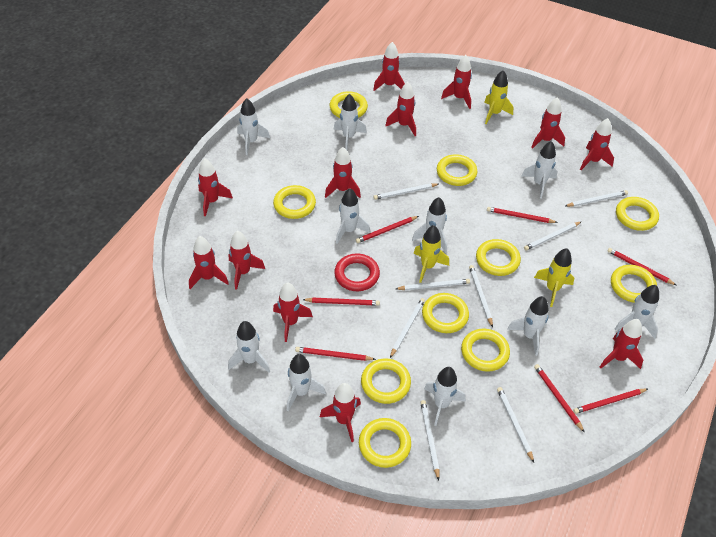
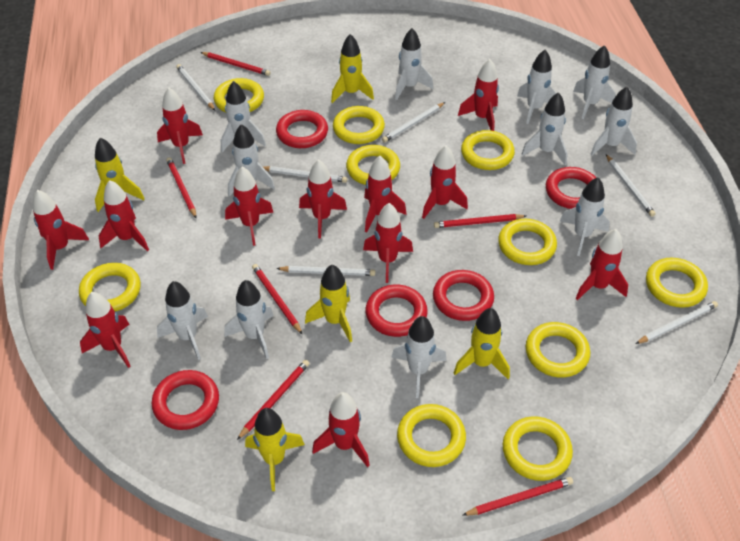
red pencil: [295,347,376,361] [303,297,380,306] [356,216,419,243] [487,207,558,223] [534,364,585,433] [573,388,648,414] [608,248,676,285] = 7 -> [166,157,197,219] [200,52,271,76] [237,360,310,440] [252,264,302,334] [434,214,526,228] [462,477,573,516] = 6
red ring: [334,253,380,291] = 1 -> [151,370,219,430] [276,110,328,148] [366,284,428,337] [433,270,494,321] [546,167,597,209] = 5
white pencil: [373,183,439,200] [390,298,425,358] [396,279,470,290] [420,400,439,480] [469,265,493,327] [497,387,534,462] [524,222,581,251] [566,190,628,207] = 8 -> [176,64,215,110] [263,166,347,183] [276,266,375,276] [382,102,445,143] [606,154,656,217] [636,301,718,344] = 6
white rocket: [228,321,270,373] [237,98,270,155] [287,354,326,411] [333,94,367,150] [336,188,370,244] [412,197,447,253] [424,367,466,426] [507,296,549,356] [522,141,557,199] [615,285,659,339] = 10 -> [157,281,208,360] [221,81,266,152] [224,280,274,359] [228,124,275,197] [391,316,447,398] [395,28,433,100] [517,50,557,124] [521,92,568,165] [560,177,610,256] [573,45,616,119] [591,87,637,155] = 11
yellow rocket: [414,225,449,283] [484,70,513,124] [534,248,574,307] = 3 -> [95,138,145,212] [245,408,305,491] [305,265,352,342] [331,34,374,103] [454,308,510,379] = 5

